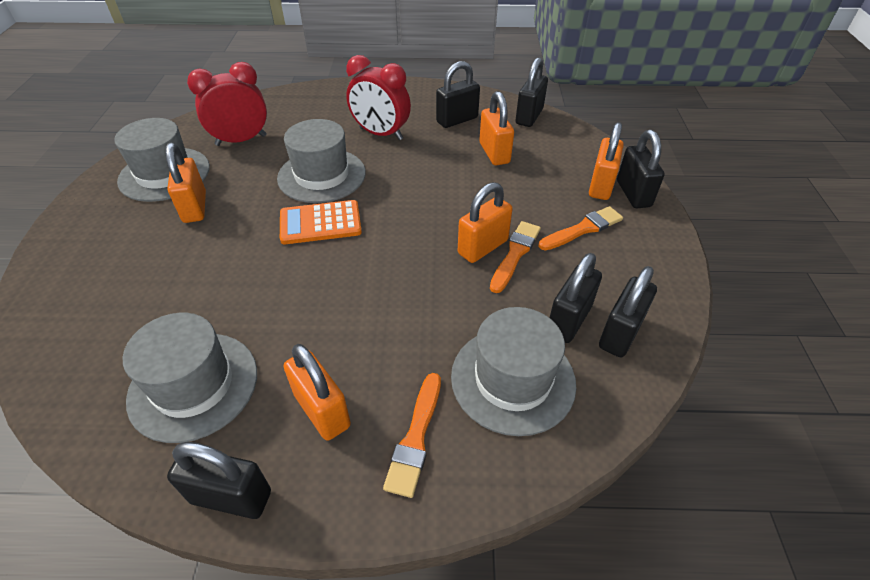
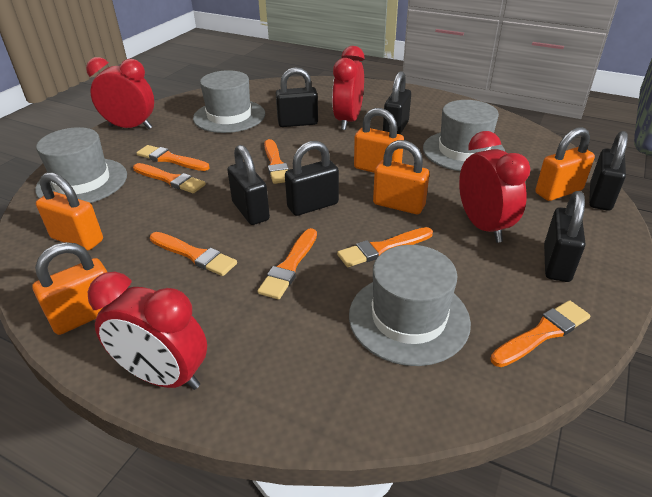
orange brush: [383,373,441,498] [490,221,541,293] [539,206,623,250] = 3 -> [133,163,206,193] [136,145,210,171] [150,232,237,276] [258,228,317,300] [264,139,289,184] [337,227,433,267] [490,300,590,367] = 7
orange calculator: [280,200,362,244] = 1 -> none = 0
red clock: [187,62,267,146] [346,55,411,140] = 2 -> [86,57,154,129] [88,272,207,390] [332,46,364,130] [459,131,530,243] = 4

